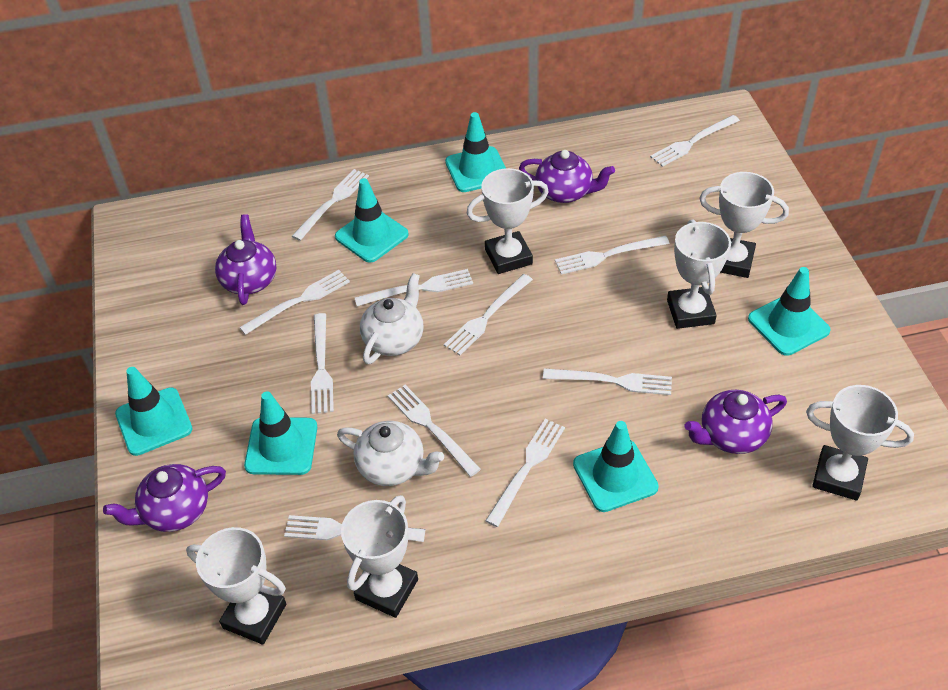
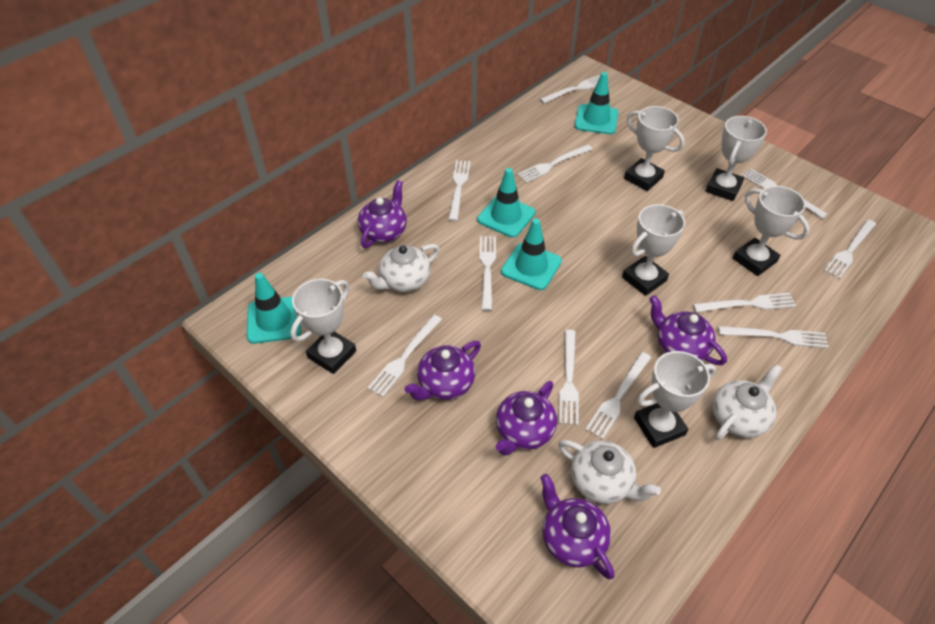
purple teapot: [103,464,226,532] [215,214,276,305] [519,150,615,203] [685,390,787,454] = 4 -> [358,180,407,248] [404,341,481,400] [496,381,557,456] [540,474,615,579] [649,295,727,365] = 5
turquoise traffic cone: [115,367,192,456] [244,391,317,475] [335,178,409,263] [445,112,506,192] [573,421,659,512] [748,267,831,356] = 6 -> [247,273,301,344] [477,168,535,238] [501,218,562,290] [575,72,618,134] = 4
white teapot: [337,421,444,486] [360,273,424,364] = 2 -> [363,244,440,292] [558,440,661,504] [713,364,782,440] = 3

